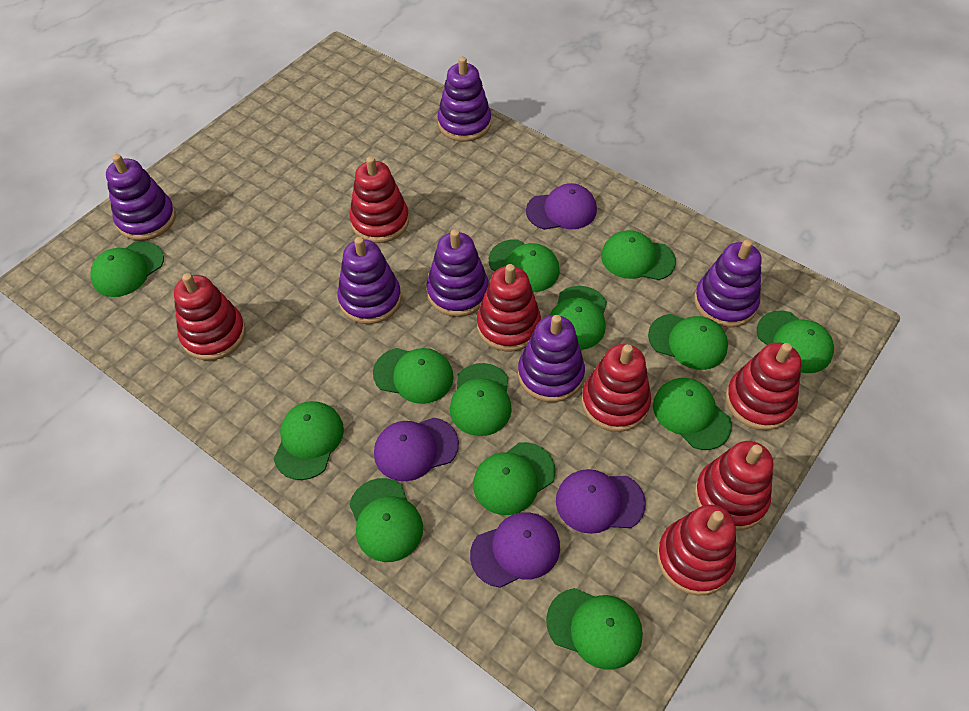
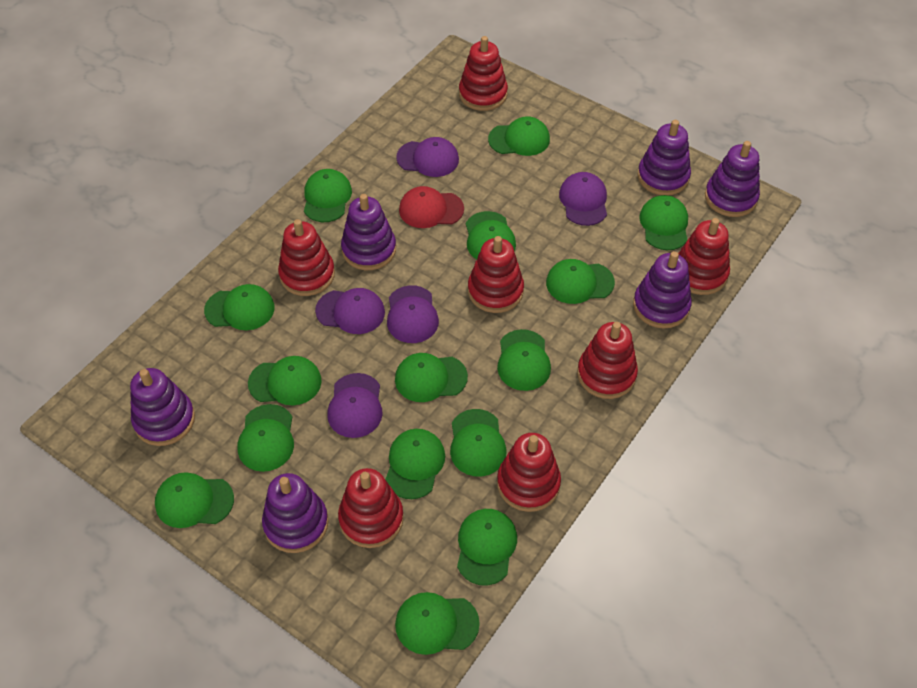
green cap: [90,241,164,297] [274,401,344,480] [349,478,423,562] [373,348,454,404] [450,363,512,436] [473,442,556,515] [489,239,560,292] [546,588,643,670] [550,286,607,350] [601,230,676,280] [648,314,728,370] [653,378,732,450] [757,311,834,373] = 13 -> [155,472,234,528] [204,284,275,330] [237,404,294,472] [248,356,322,405] [304,169,352,222] [385,429,445,499] [395,353,468,402] [395,592,480,655] [450,409,506,477] [457,509,517,586] [466,211,516,259] [488,116,550,156] [497,329,551,391] [546,259,615,304] [639,195,688,250] = 15
purple cap: [374,418,459,481] [470,512,560,588] [526,183,597,230] [556,469,646,534] = 4 -> [315,288,385,334] [327,373,383,438] [387,285,439,343] [396,137,459,177] [559,172,607,226] = 5
red cap: none = 0 -> [399,186,464,228] = 1

